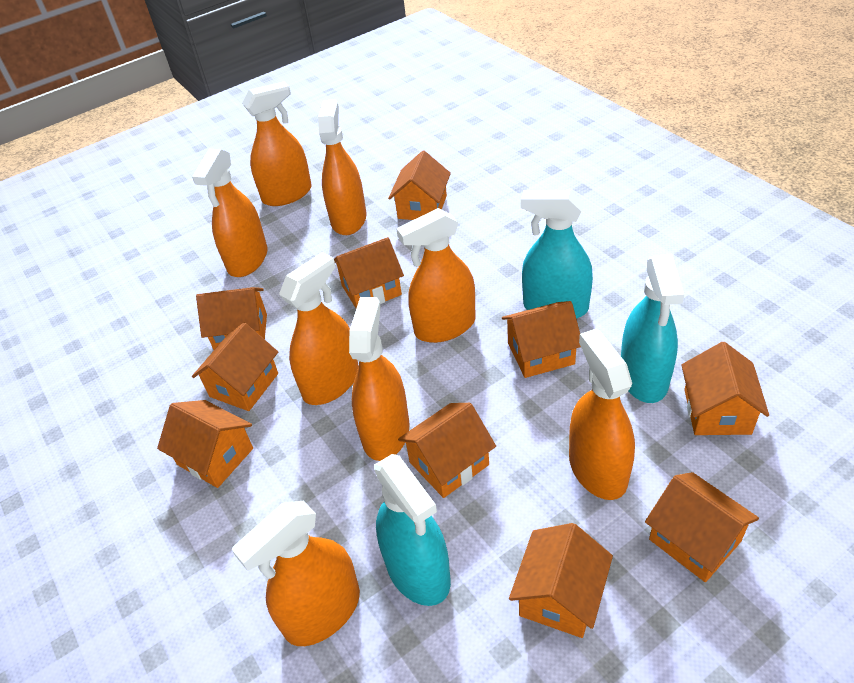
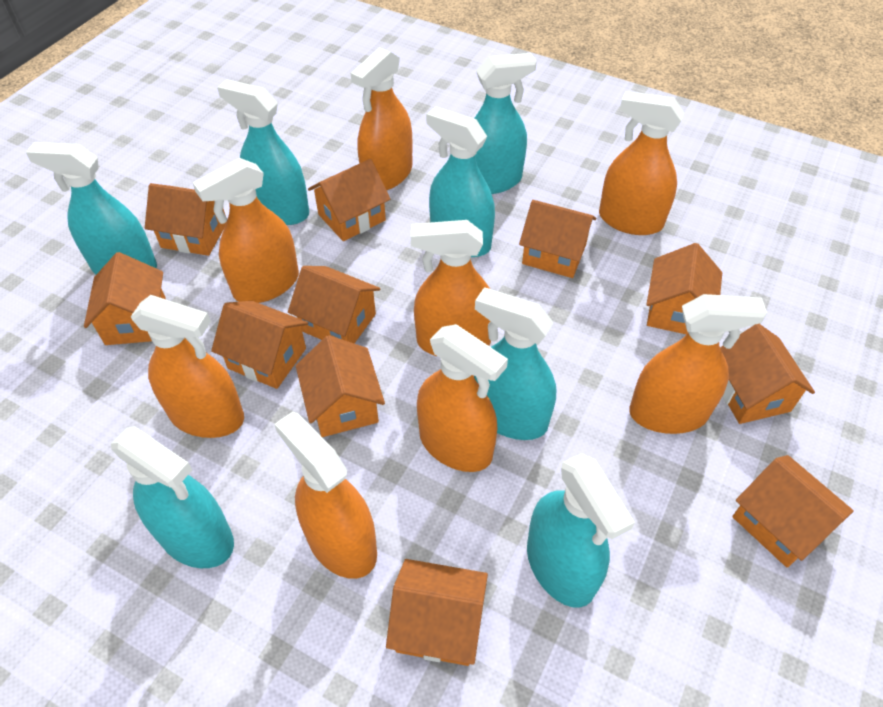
orange house: [157,400,253,488] [192,323,278,411] [196,287,267,350] [334,237,404,308] [388,151,451,220] [398,403,496,498] [502,301,581,378] [509,523,613,638] [645,472,759,582] [682,342,769,435] = 10 -> [84,252,166,345] [145,183,226,256] [211,301,308,389] [288,266,380,344] [296,335,385,437] [308,159,390,241] [386,559,488,666] [519,200,596,278] [646,243,722,334] [720,324,815,424] [732,455,854,568] = 11
turquoise spray bottle: [374,454,451,606] [521,190,593,319] [621,254,685,403] = 3 -> [26,142,157,274] [111,426,234,568] [217,79,309,225] [426,106,495,257] [474,53,537,194] [474,287,556,440] [527,453,635,608] = 7

